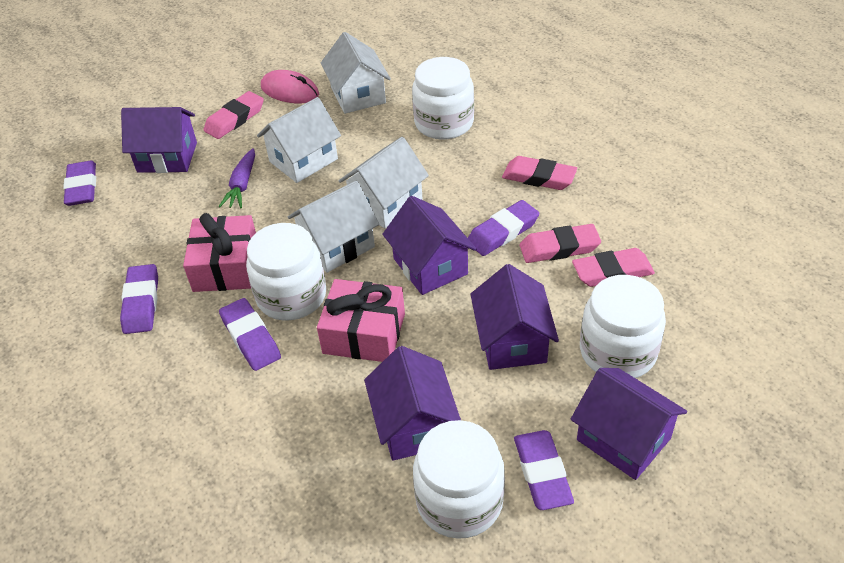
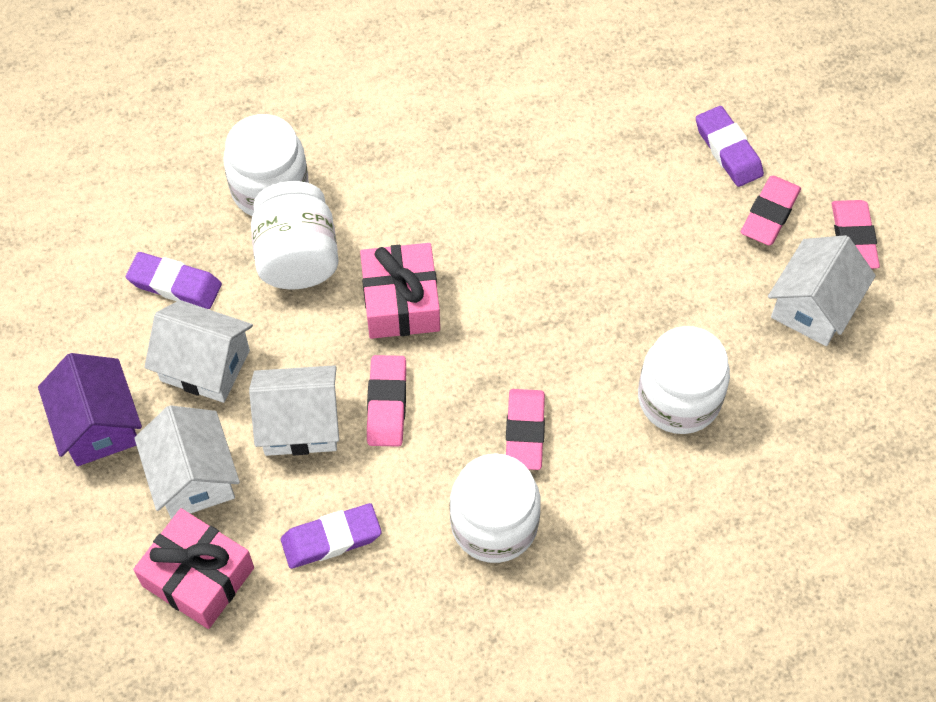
pink mouse: [261,70,319,103] = 1 -> none = 0
purple carrot: [219,148,255,208] = 1 -> none = 0
purple eraser: [63,161,96,206] [120,264,158,334] [219,298,281,371] [468,200,539,256] [514,430,574,510] = 5 -> [126,252,222,309] [281,503,381,569] [696,106,764,187] = 3
purple house: [121,107,197,173] [364,346,461,461] [382,196,477,295] [470,264,559,370] [571,368,687,480] = 5 -> [38,353,142,466] = 1

